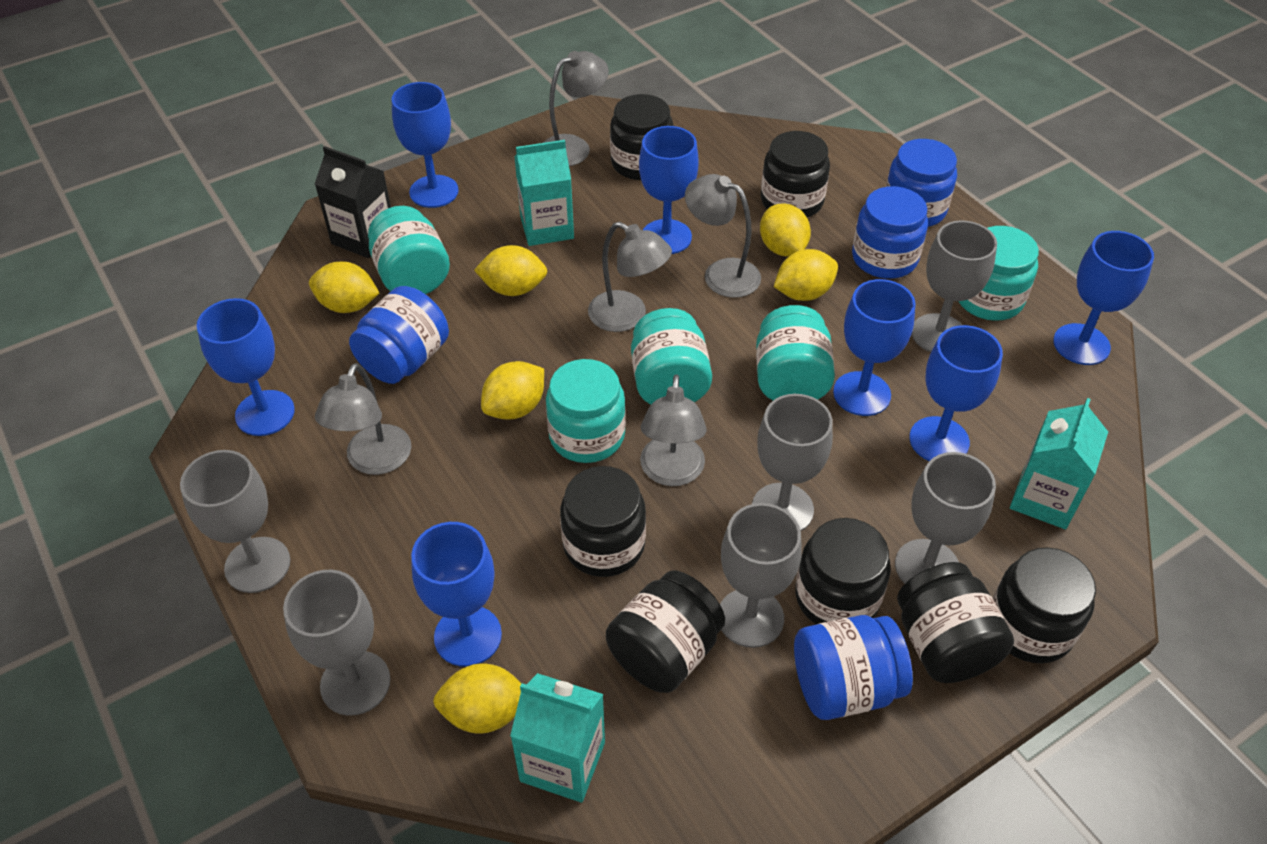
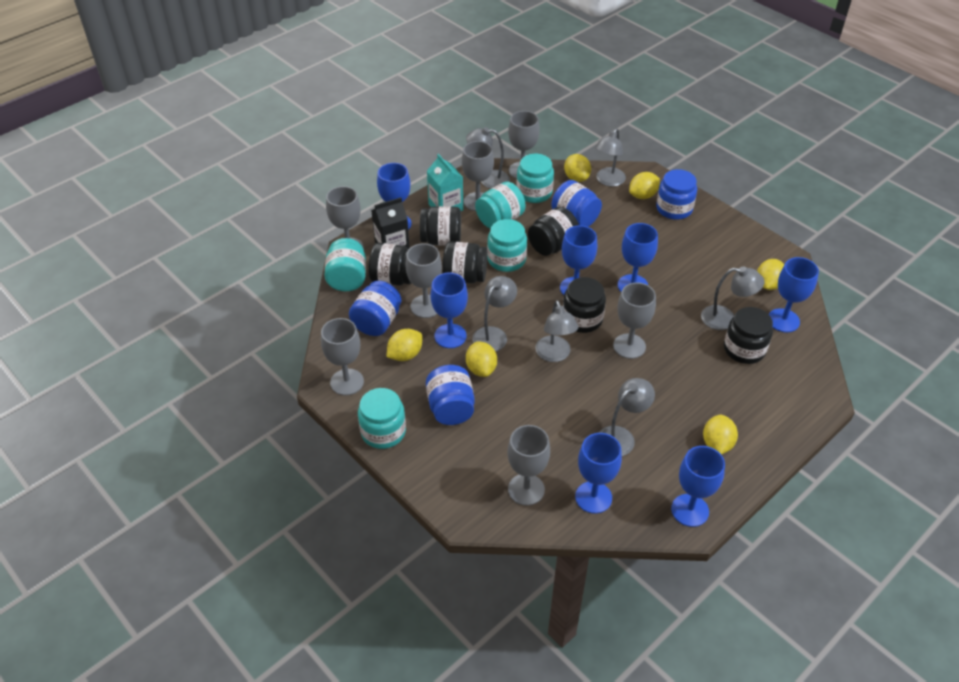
black jar: [560,466,646,577] [606,571,725,693] [610,94,674,180] [761,131,830,217] [795,518,891,625] [897,562,1014,683] [993,547,1096,663] = 7 -> [368,243,411,286] [420,206,461,246] [442,241,488,284] [528,207,579,256] [563,277,606,333] [724,307,773,364] = 6
grey goblet: [180,450,291,593] [283,570,391,716] [720,503,802,648] [752,394,833,531] [895,452,996,584] [912,220,997,352] = 6 -> [321,318,364,395] [326,186,364,249] [406,243,442,318] [462,141,494,211] [507,425,550,506] [508,111,540,179] [613,283,656,359] = 7
grey lamp: [315,363,411,475] [543,51,609,166] [588,222,672,332] [640,374,707,486] [685,174,761,298] = 5 -> [466,127,510,189] [472,276,517,352] [535,300,578,362] [595,128,626,187] [599,378,655,456] [701,266,765,330] = 6
turquoise carton: [510,673,605,803] [514,140,574,246] [1010,398,1108,529] = 3 -> [427,154,463,211] = 1

